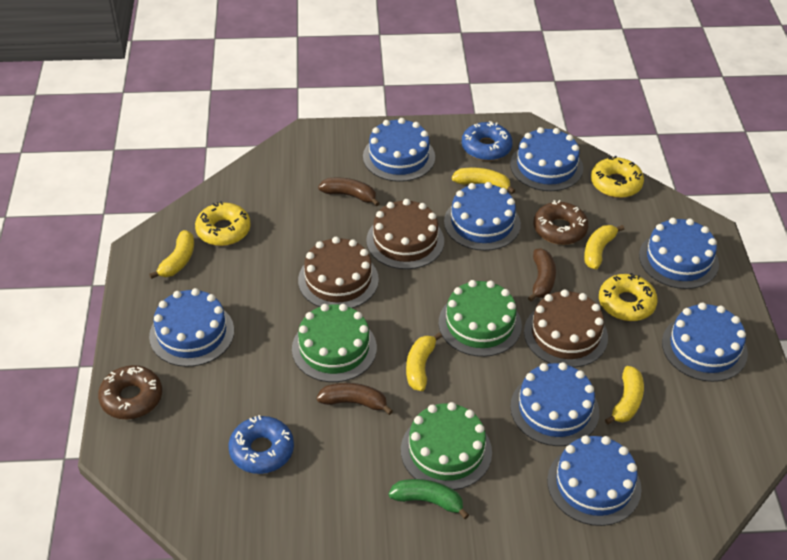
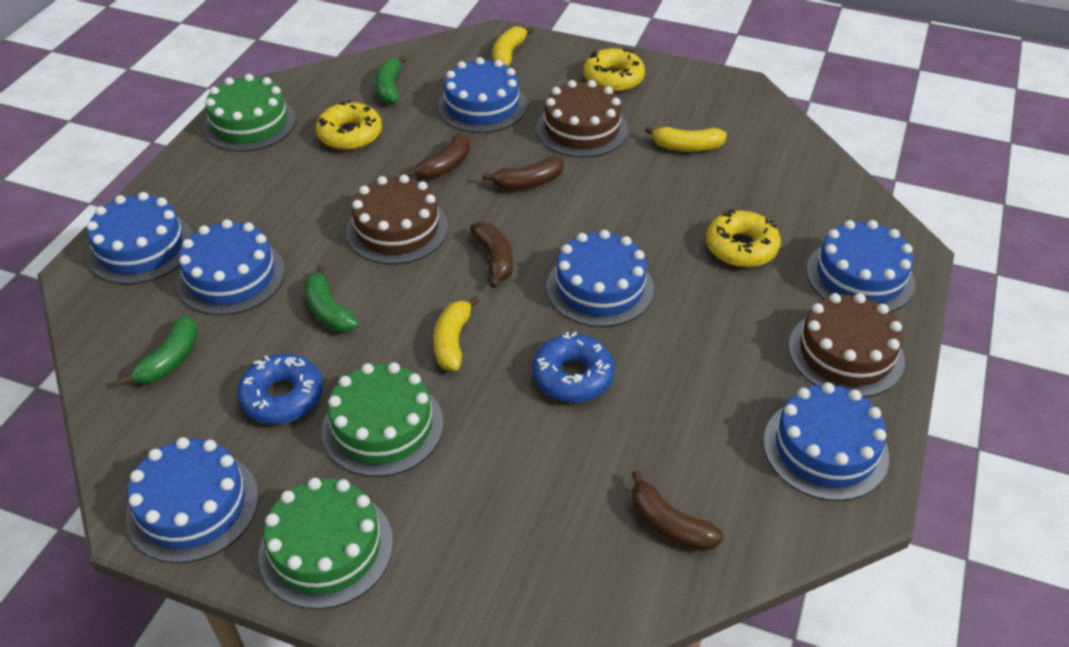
blue cake: [149,288,234,367] [363,118,435,182] [444,182,521,251] [510,127,583,191] [510,362,599,446] [547,435,641,526] [639,218,719,289] [662,302,748,382] = 8 -> [87,192,193,284] [126,437,259,563] [176,219,285,315] [438,57,527,133] [547,230,654,327] [763,382,889,501] [806,220,915,312] = 7
brown banana: [317,383,393,415] [318,178,380,207] [528,249,556,301] = 3 -> [405,133,470,180] [470,222,513,288] [482,156,564,190] [632,470,724,551] = 4
brown donut: [98,365,162,419] [534,200,588,245] = 2 -> none = 0
green banana: [388,479,469,519] = 1 -> [119,315,198,386] [304,265,359,332] [375,56,407,105] = 3
yellow banana: [149,230,194,279] [406,332,442,391] [452,167,516,194] [584,225,624,269] [605,366,644,425] = 5 -> [434,296,479,371] [493,26,534,67] [645,126,727,152] = 3

